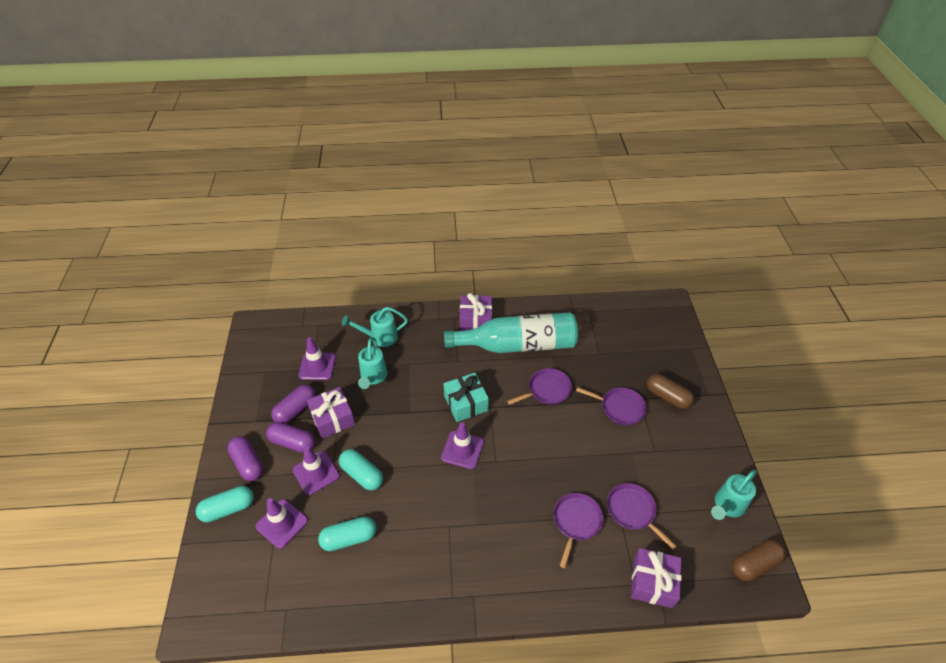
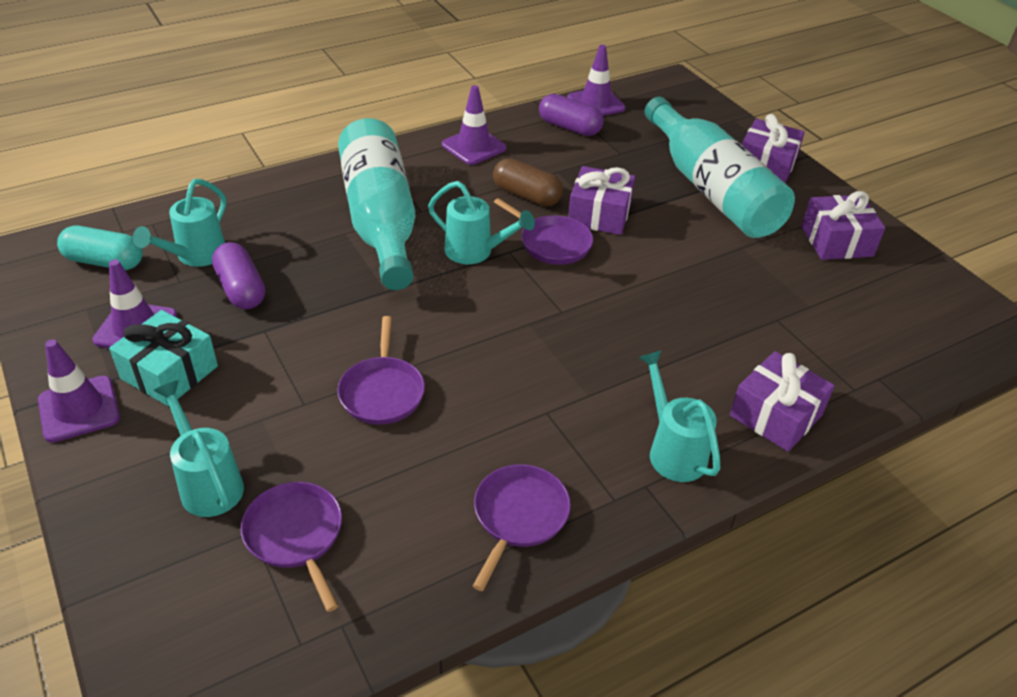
brown capsule: [647,374,694,409] [732,540,786,581] = 2 -> [493,158,563,206] = 1
purple capsule: [227,436,263,481] [266,422,315,453] [271,384,315,424] = 3 -> [212,242,265,309] [539,94,603,136] = 2
purple gift: [307,387,355,439] [460,293,492,331] [631,548,681,608] = 3 -> [568,166,635,235] [730,351,835,452] [742,114,805,183] [801,191,885,260] = 4
turquoise bottle: [444,312,578,353] = 1 -> [338,118,415,290] [644,97,795,238] = 2
turquoise capsule: [196,486,254,522] [318,517,376,551] [339,449,383,491] = 3 -> [57,226,143,270] = 1
turquoise watering can: [342,307,408,347] [358,337,387,389] [711,470,757,520] = 3 -> [133,179,226,267] [153,380,244,517] [428,181,535,264] [639,350,720,482] = 4

